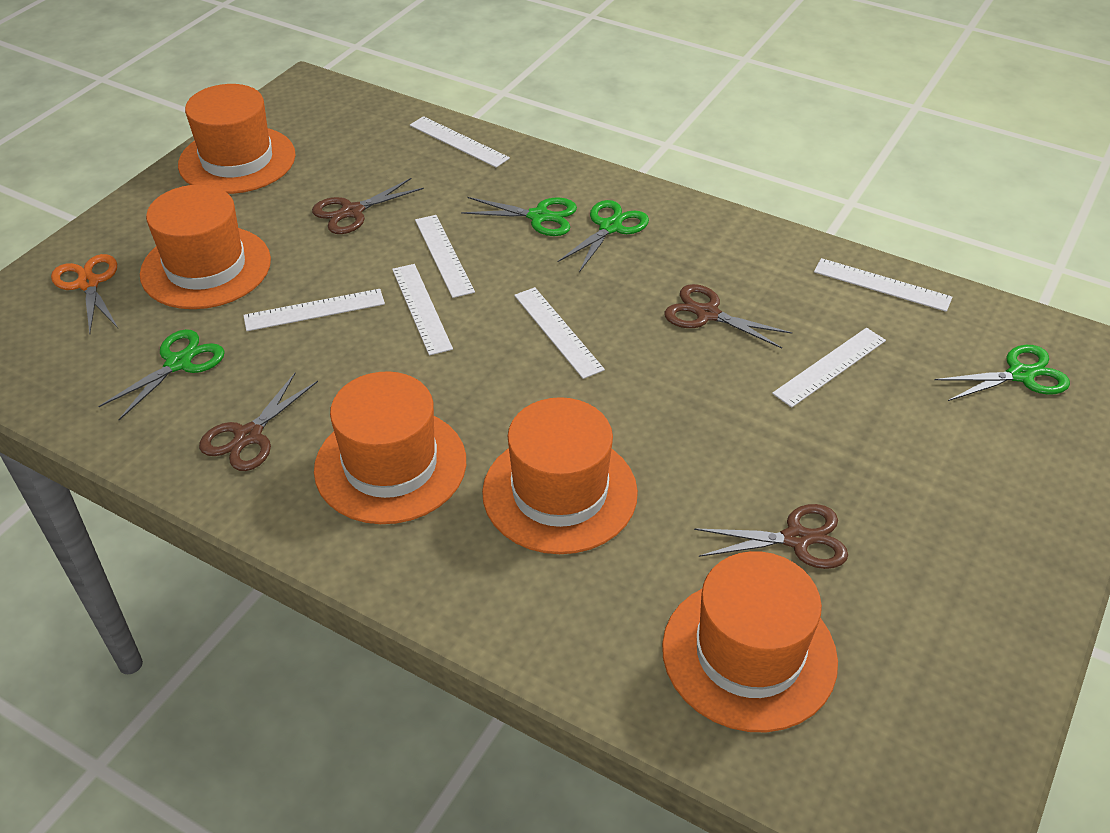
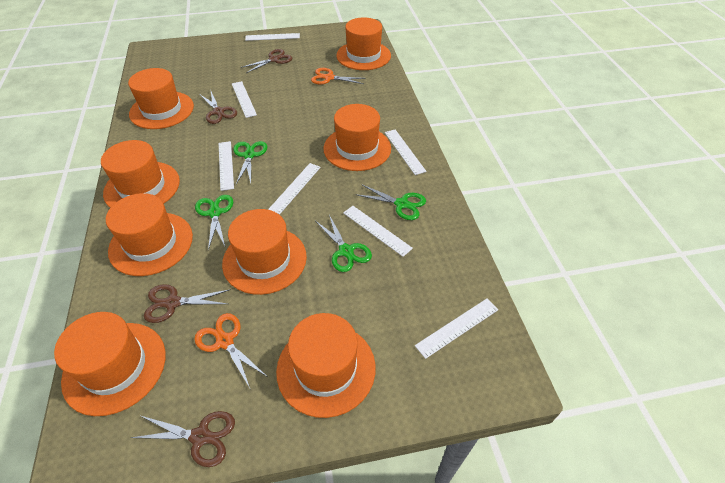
orange hat: [140,185,271,309] [178,84,296,194] [314,371,466,524] [482,397,638,554] [662,551,838,732] = 5 -> [54,312,166,416] [101,140,180,208] [106,193,193,276] [128,68,194,129] [222,209,307,295] [276,313,376,418] [323,104,391,171] [336,17,391,70] = 8
orange scissors: [51,254,118,334] = 1 -> [194,313,266,390] [311,68,366,84] = 2

